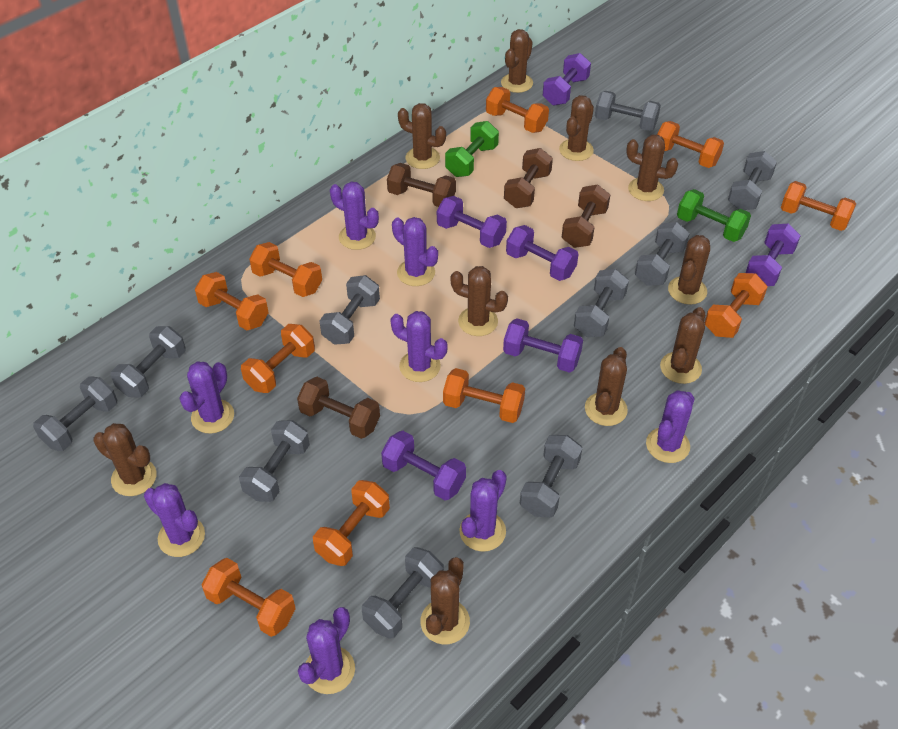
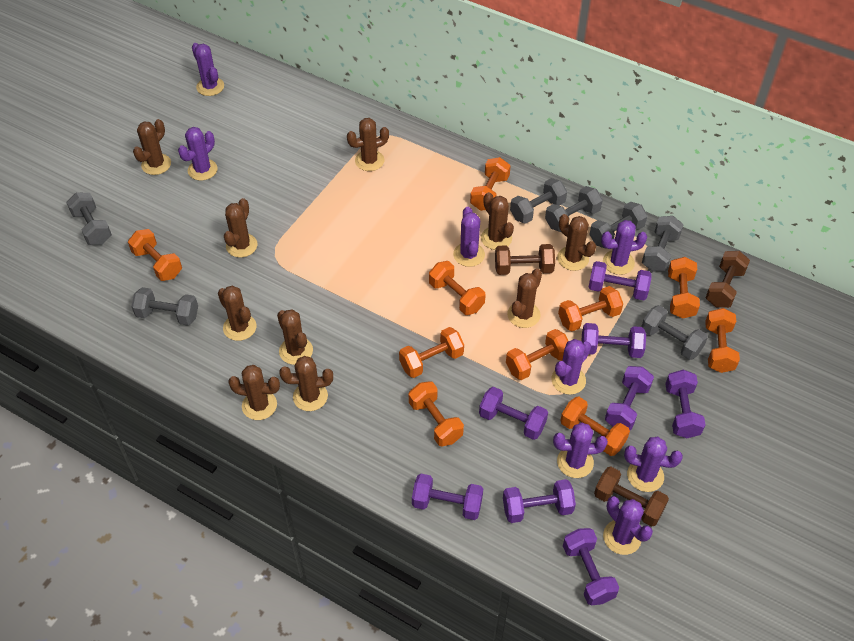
brown dumbbell: [297,377,380,439] [387,163,456,207] [504,148,553,208] [562,184,610,248] = 4 -> [495,244,555,275] [594,466,669,527] [706,251,750,308] = 3
green dumbbell: [445,121,499,177] [677,189,751,242] = 2 -> none = 0
grey dumbbell: [33,376,117,451] [111,326,186,398] [239,420,310,502] [319,275,380,345] [362,547,444,639] [520,435,582,518] [574,269,629,337] [595,91,661,131] [635,222,690,286] [728,151,777,210] = 10 -> [66,193,112,245] [131,287,198,326] [510,178,567,224] [545,186,603,232] [589,202,648,249] [641,305,708,360] [642,216,684,271] = 7
purple dumbbell: [381,431,466,500] [437,196,507,248] [503,318,583,373] [506,225,579,281] [543,53,591,106] [746,224,801,286] = 6 -> [412,474,483,520] [479,387,548,440] [503,479,576,523] [563,528,619,605] [581,323,646,358] [588,261,652,300] [605,366,654,430] [665,370,706,438] = 8

